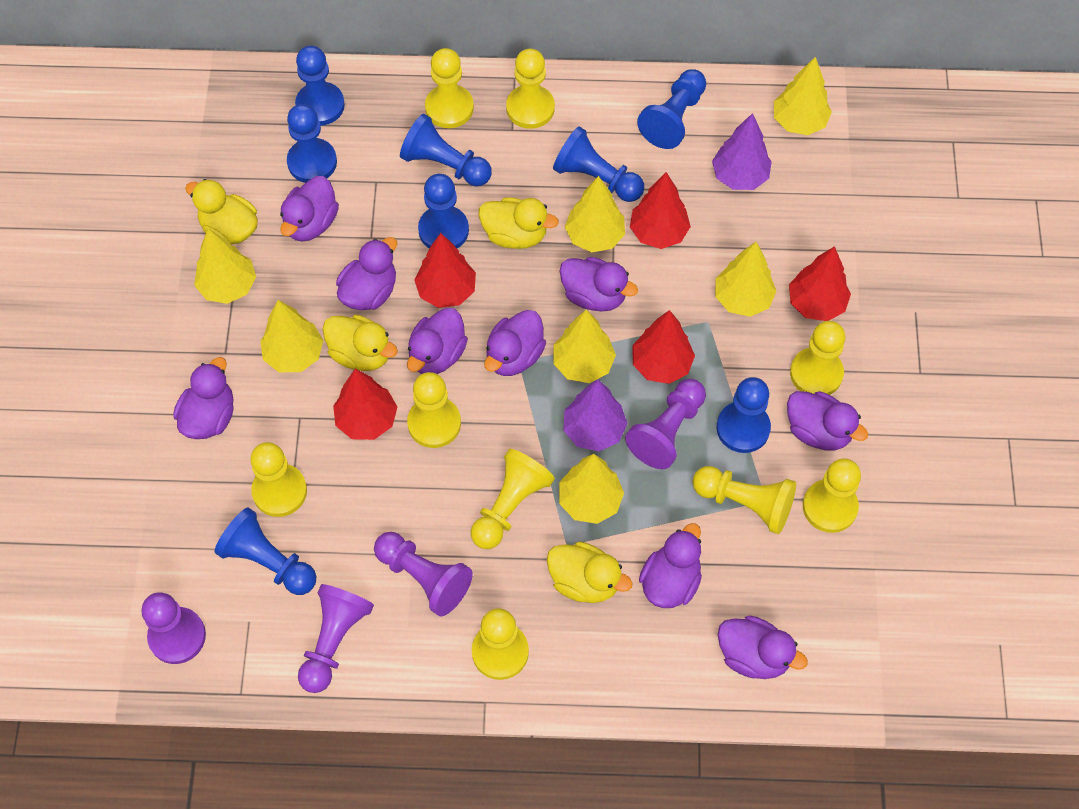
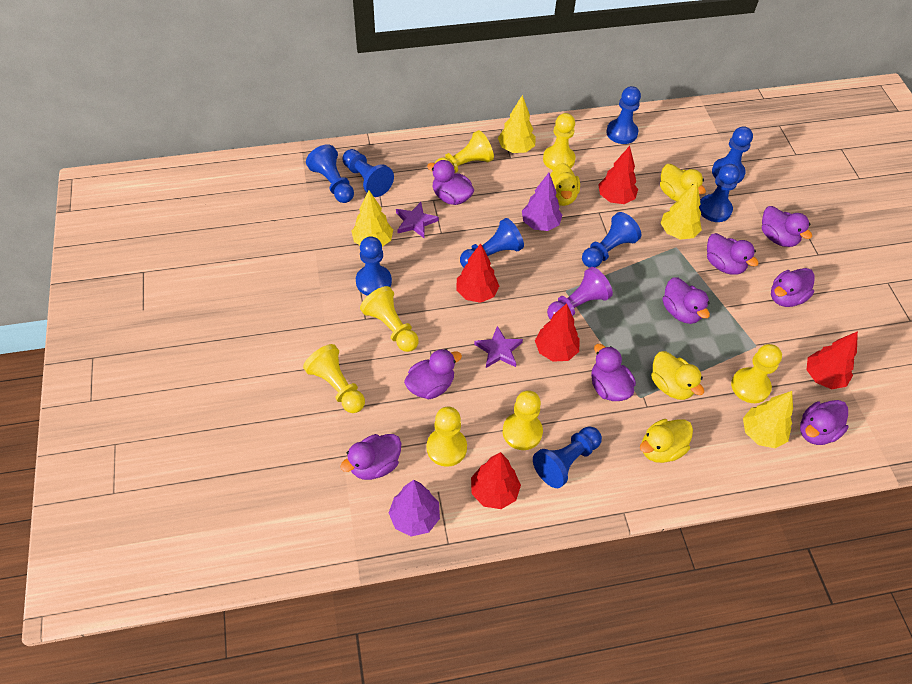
blue pawn: [214,507,316,595] [287,104,337,183] [295,46,345,126] [400,114,492,187] [418,174,469,249] [553,126,644,202] [637,69,706,149] [716,377,771,453] = 8 -> [306,145,354,203] [343,149,394,197] [356,236,392,296] [460,218,524,268] [533,427,602,488] [582,212,641,268] [606,86,641,144] [699,164,740,222] [712,126,753,183] = 9
purple pawn: [141,592,206,664] [298,584,374,693] [374,532,473,616] [625,379,706,469] = 4 -> [547,267,613,320] = 1
purple star: none = 0 -> [396,202,439,238] [474,326,523,368] = 2
yellow pawn: [250,442,307,517] [407,372,461,448] [425,48,474,128] [471,449,555,549] [472,608,529,680] [506,49,555,129] [693,466,796,534] [790,321,845,395] [803,458,861,533] = 9 -> [303,344,365,413] [360,286,419,352] [427,407,467,467] [435,130,494,173] [503,390,543,450] [543,113,576,170] [731,344,782,403] = 7
yellow tree: [194,228,256,304] [260,300,323,372] [553,310,616,383] [559,454,624,524] [565,176,625,252] [715,242,776,317] [774,57,832,135] = 7 -> [352,190,393,247] [498,95,536,153] [661,181,702,240] [743,391,793,448] = 4

